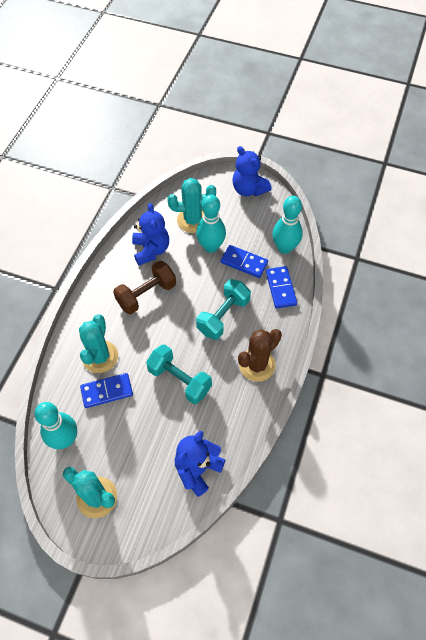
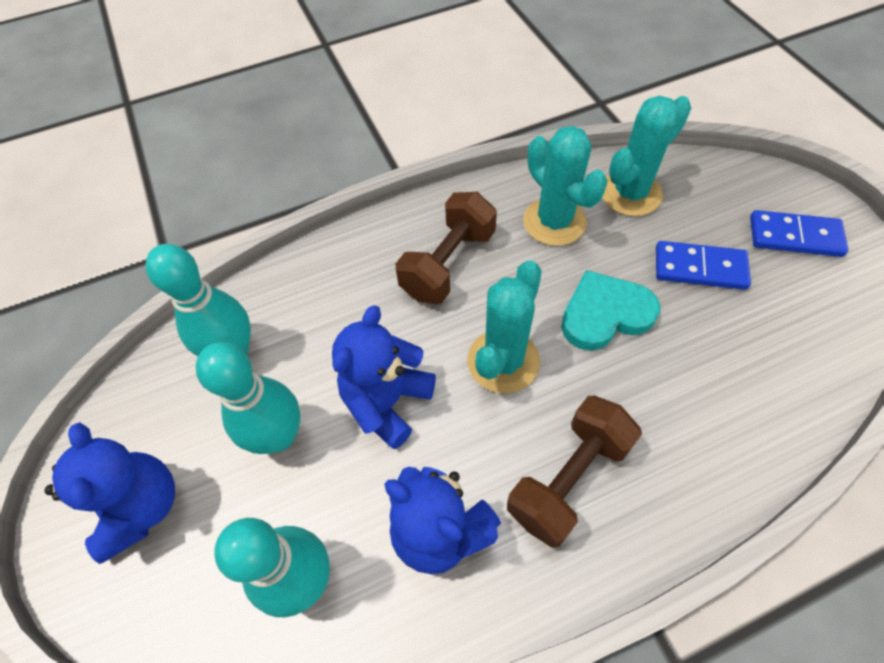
blue domino: [80,373,133,408] [221,245,268,278] [266,266,297,309] = 3 -> [656,241,751,290] [750,210,849,257] = 2
brown cactus: [238,329,282,382] = 1 -> none = 0
brown dumbbell: [113,261,176,314] = 1 -> [395,192,497,304] [507,396,642,548] = 2
turquoise dumbbell: [146,344,212,404] [196,279,251,340] = 2 -> none = 0
turquoise heart: none = 0 -> [561,270,660,351] = 1

